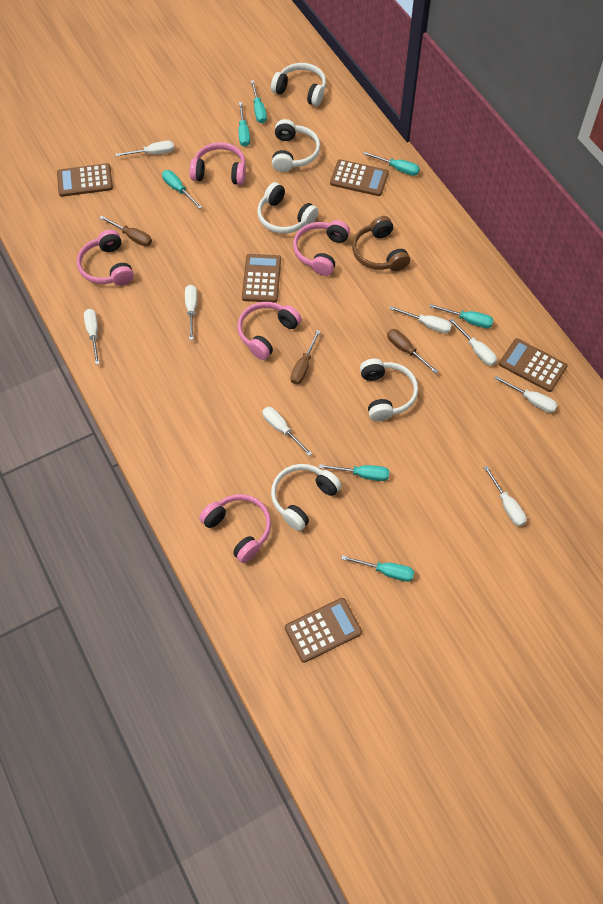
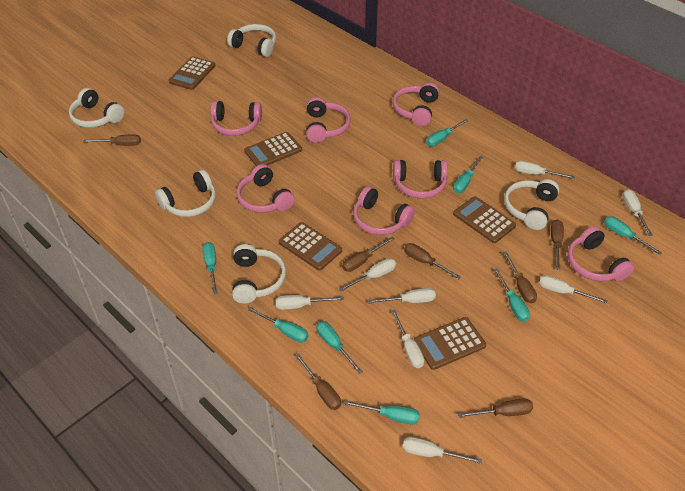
brown headphones: [352,216,410,271] = 1 -> none = 0
brown screwdriver: [100,216,152,246] [291,330,321,384] [387,329,438,374] = 3 -> [83,134,141,146] [295,353,341,410] [342,237,395,272] [404,243,461,279] [458,398,533,418] [503,251,537,303] [551,220,564,270] = 7
pink headphones: [77,230,134,285] [190,142,246,185] [199,494,271,563] [237,302,302,360] [293,220,350,276] = 5 -> [210,101,262,136] [237,164,295,213] [306,97,351,143] [353,186,415,235] [393,82,439,126] [393,160,448,198] [568,226,634,282] = 7
turquoise screwdriver: [162,170,202,209] [239,102,250,147] [251,80,267,123] [319,464,390,481] [341,555,414,582] [363,152,420,176] [430,304,494,328] = 7 -> [203,242,218,294] [248,307,308,342] [317,321,363,374] [344,400,420,424] [426,119,469,146] [453,156,483,193] [493,268,530,322] [604,216,662,255] = 8

